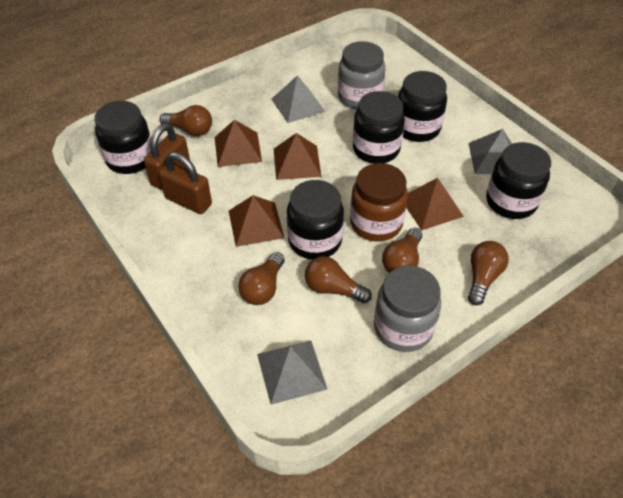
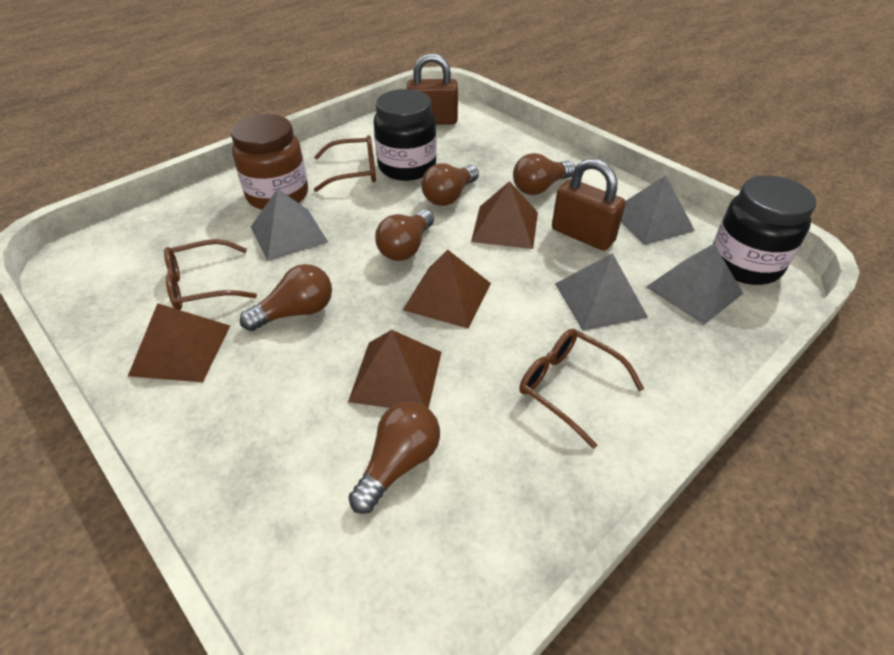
black jar: [94,101,151,174] [287,180,344,260] [353,91,405,164] [398,71,447,142] [486,142,551,219] = 5 -> [374,89,437,181] [713,175,816,285] = 2
brown glasses: none = 0 -> [164,239,257,310] [314,135,376,192] [519,329,644,449] = 3
grey jar: [338,41,385,110] [374,266,441,352] = 2 -> none = 0
grey pyramid: [257,341,328,405] [271,75,325,123] [469,129,512,174] = 3 -> [251,189,328,261] [555,253,648,331] [621,175,695,245] [646,244,744,324] = 4

